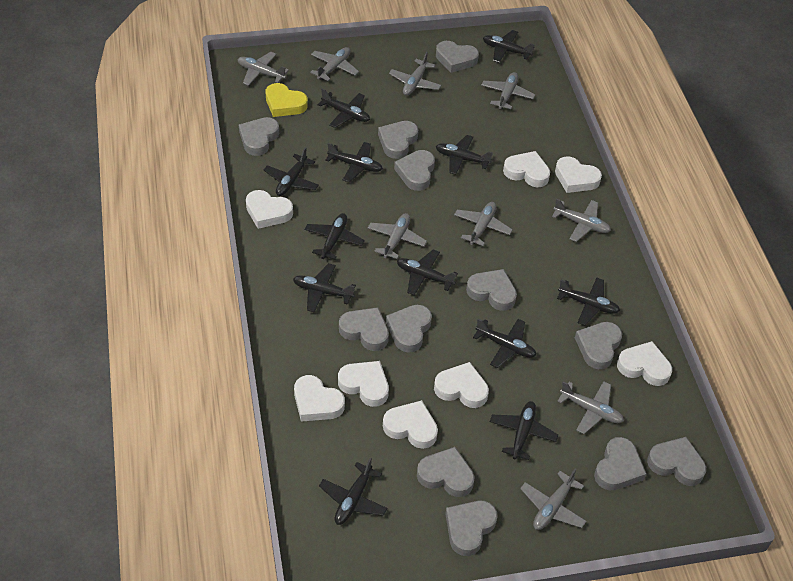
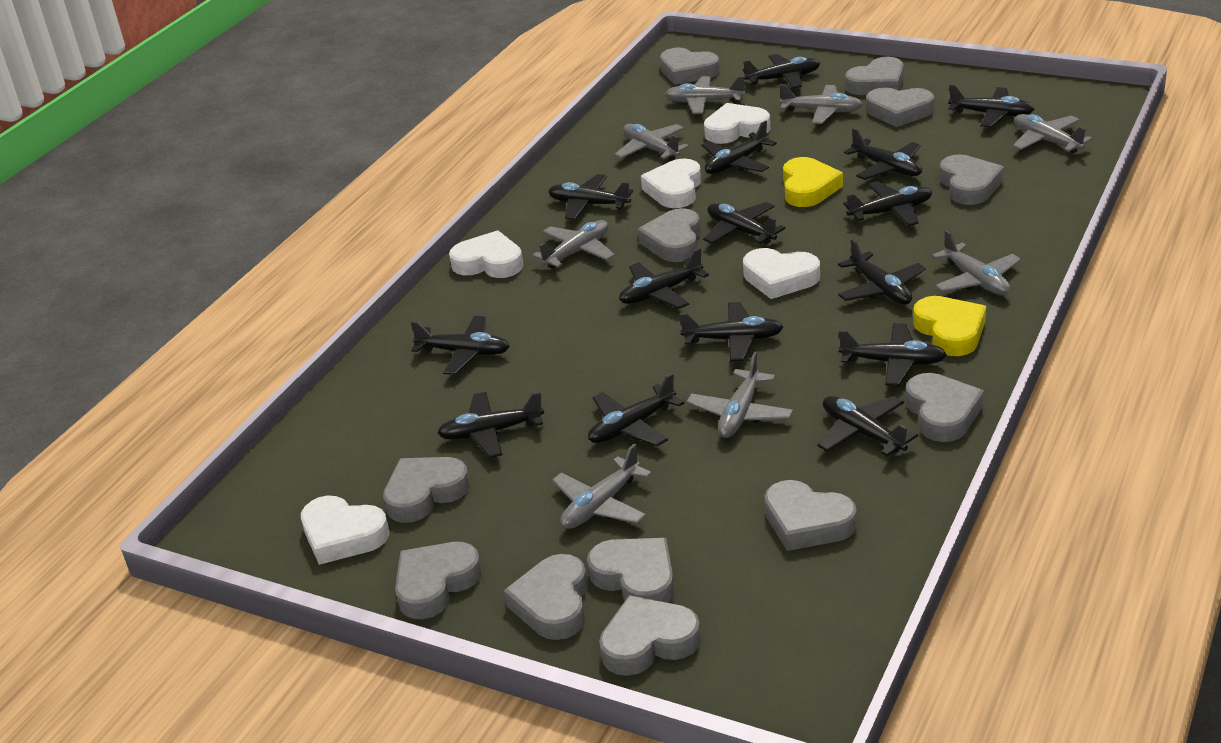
black plane: [264,147,319,196] [293,263,356,313] [305,213,365,259] [318,88,370,128] [319,457,388,525] [325,142,383,182] [397,249,458,296] [436,135,493,175] [473,319,536,368] [483,30,535,63] [490,401,558,460] [557,278,620,326] = 12 -> [410,316,510,375] [437,391,544,458] [548,174,633,220] [588,373,685,446] [619,248,709,309] [679,302,783,361] [701,120,777,174] [703,202,785,244] [743,54,820,89] [817,396,918,456] [838,239,926,305] [839,323,947,386] [843,181,932,226] [844,128,922,180] [948,84,1035,127] = 15
grey plane: [238,52,289,86] [310,47,359,81] [368,213,427,259] [389,52,441,96] [454,202,513,246] [481,72,535,109] [520,468,586,530] [552,198,611,242] [558,381,624,434] = 9 -> [532,220,615,269] [552,444,652,529] [614,124,689,161] [665,76,745,114] [687,352,793,438] [780,84,863,124] [932,230,1021,295] [1012,114,1093,153] = 8
white heart: [246,190,293,229] [294,375,345,422] [338,361,389,407] [383,400,438,449] [434,362,489,408] [503,151,550,187] [555,157,602,193] [617,341,672,386] = 8 -> [301,496,389,565] [449,230,523,278] [641,158,701,208] [704,103,770,144] [743,248,820,299] = 5
yellow heart: [266,83,308,117] = 1 -> [783,157,843,207] [913,296,986,356] = 2

